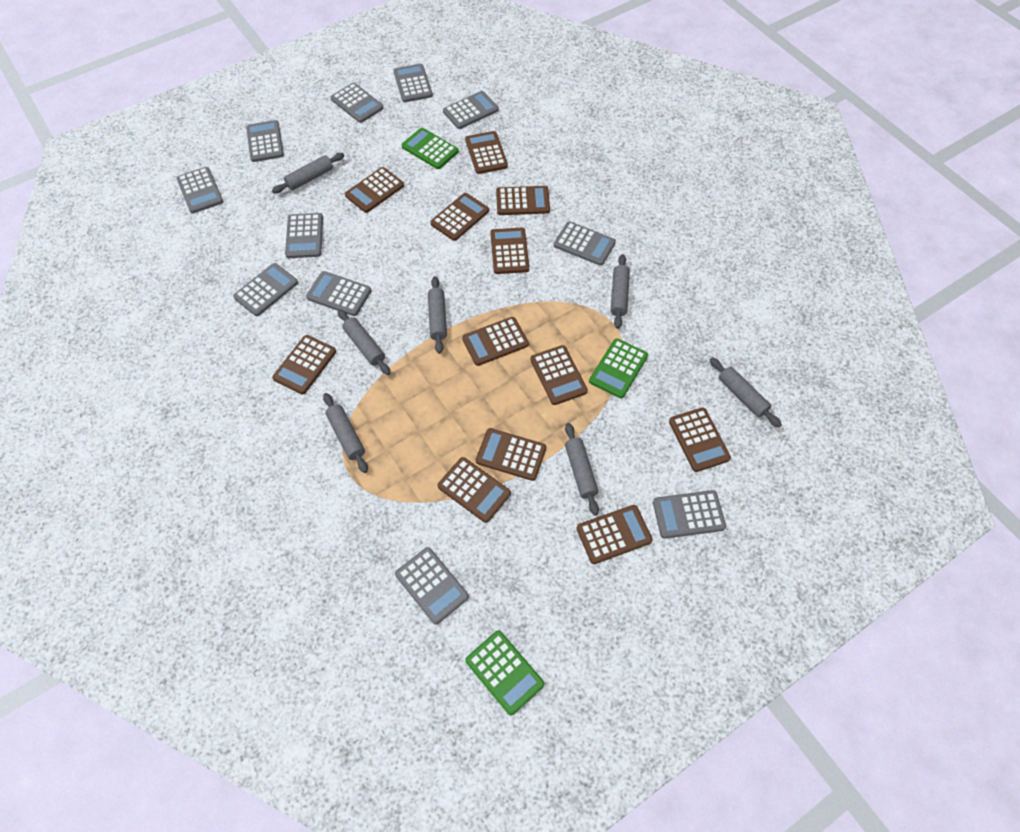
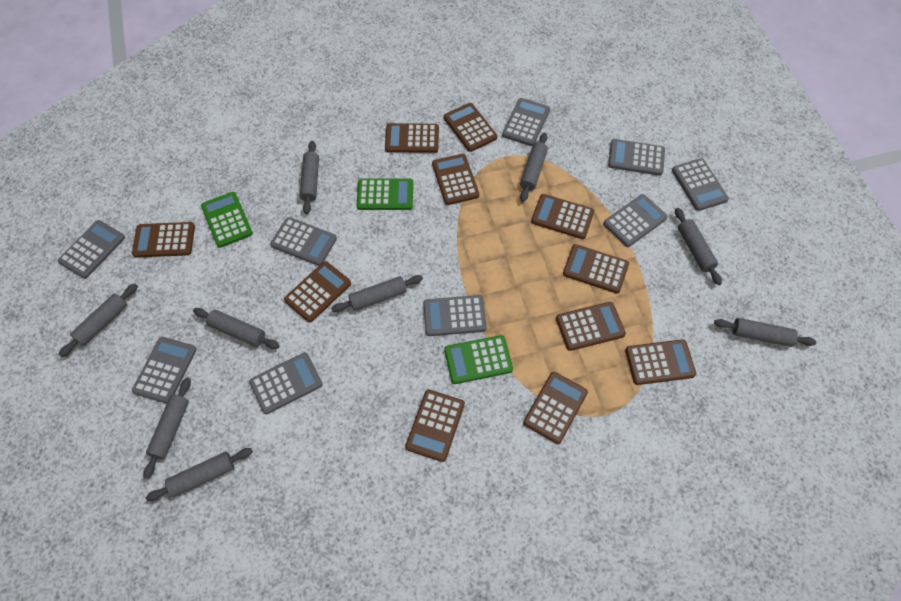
brown calculator: [272,335,336,395] [345,167,404,213] [430,193,489,241] [438,457,511,523] [462,317,529,366] [465,131,508,174] [476,428,546,481] [490,227,529,274] [496,186,550,215] [531,345,588,405] [576,505,653,564] [669,407,731,472] = 12 -> [132,222,195,258] [284,261,351,323] [385,123,439,153] [405,389,465,462] [432,154,479,205] [444,103,497,152] [523,372,588,444] [531,194,594,239] [556,302,626,351] [563,244,629,293] [625,339,696,385] = 11
grey calculator: [176,167,224,214] [233,263,298,316] [246,120,284,162] [285,213,323,258] [306,271,371,316] [331,83,384,123] [394,64,433,102] [395,547,469,625] [443,91,499,129] [554,221,616,266] [653,490,726,539] = 11 -> [58,220,125,279] [132,337,197,404] [249,352,323,414] [270,217,337,266] [423,295,487,336] [502,98,550,146] [603,194,668,247] [608,139,665,176] [672,158,729,211] = 9
grey rolling pin: [272,153,344,194] [323,393,368,473] [338,309,390,375] [428,276,447,354] [565,423,599,516] [611,254,630,329] [710,357,782,428] = 7 -> [58,284,138,357] [143,377,191,479] [146,448,253,501] [193,308,280,349] [300,141,319,214] [331,275,423,312] [520,133,548,202] [675,208,722,285] [714,318,816,347] = 9

